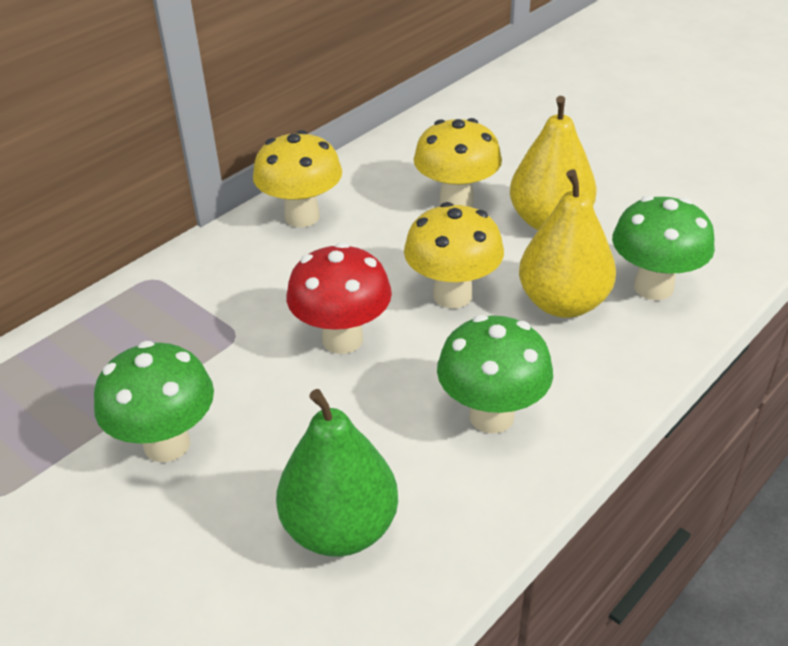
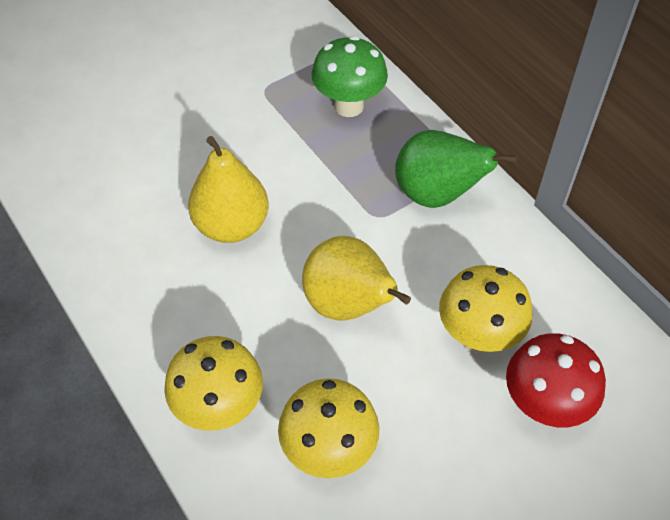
green mushroom: [94,341,214,462] [437,315,553,434] [612,196,715,300] = 3 -> [312,36,388,117] = 1

